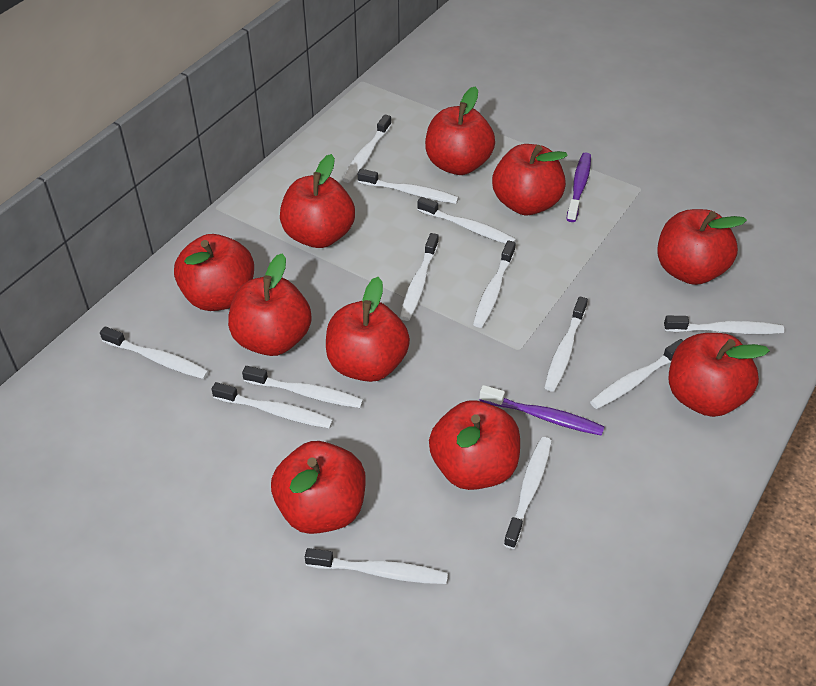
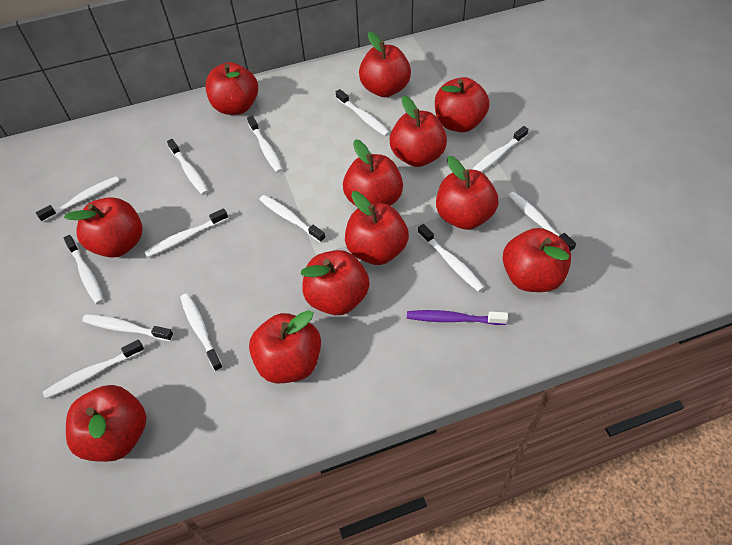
purple toothbrush: [479,385,605,436] [567,152,591,222] = 2 -> [407,310,508,325] = 1
red apple: [174,234,254,311] [228,253,311,356] [271,441,366,534] [280,154,355,248] [326,277,410,382] [425,86,495,175] [429,400,520,490] [492,144,568,215] [657,209,747,285] [669,333,770,417] = 10 -> [64,197,142,258] [66,385,146,462] [205,62,258,115] [249,310,321,383] [301,250,370,315] [343,139,403,206] [345,191,409,265] [359,31,411,97] [390,96,447,167] [435,77,489,132] [436,156,499,230] [503,228,571,292] = 12

